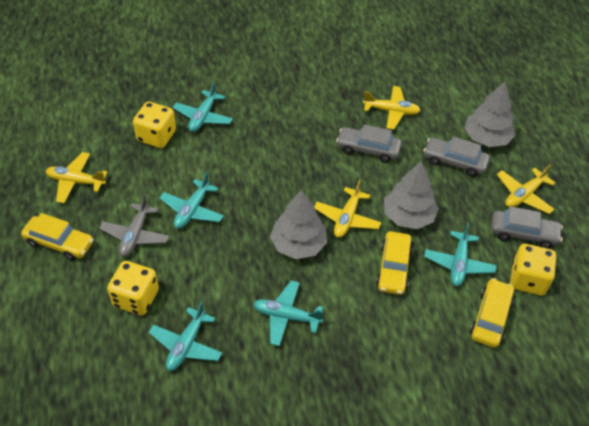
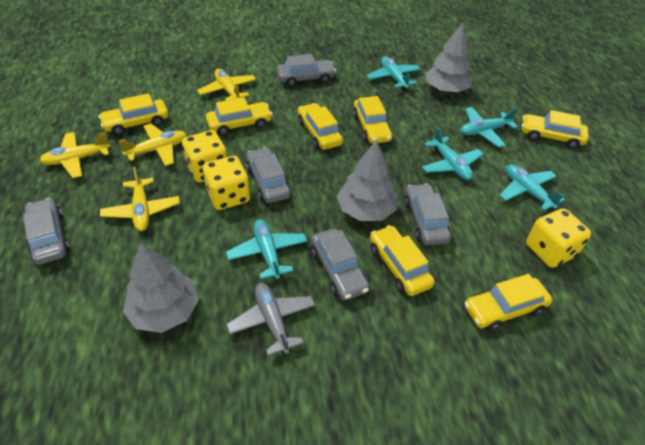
grey car: [336,124,402,163] [423,137,490,177] [491,206,563,249] = 3 -> [23,198,70,265] [246,147,291,203] [276,54,336,87] [311,229,369,300] [404,183,451,245] = 5
yellow car: [21,213,93,261] [376,231,413,295] [470,278,514,348] = 3 -> [98,93,169,135] [206,97,273,136] [298,103,343,150] [353,96,392,144] [370,225,435,296] [465,274,552,331] [522,110,589,149] = 7

